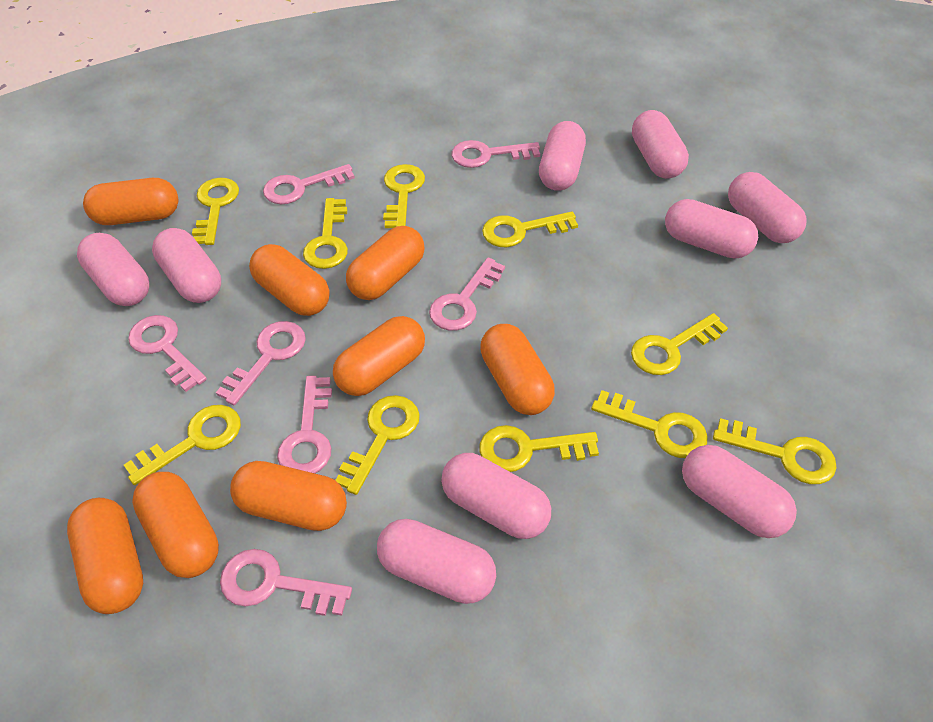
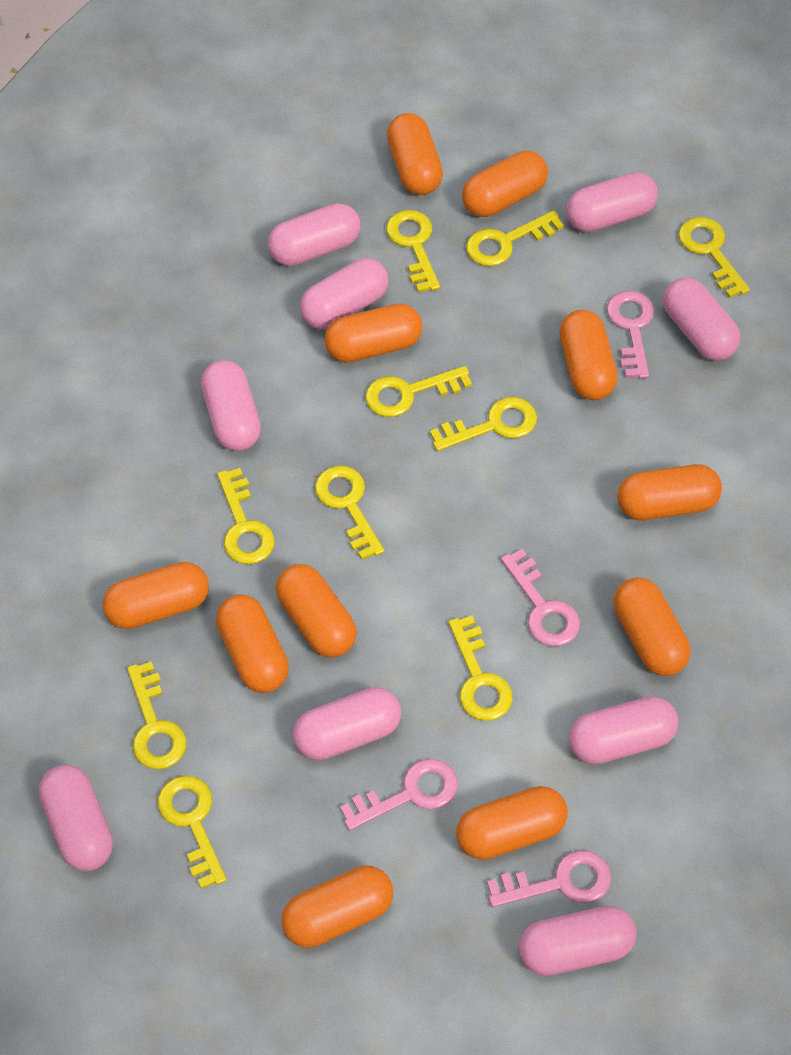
orange capsule: [67,498,143,614] [83,178,178,225] [132,472,219,578] [230,461,347,531] [249,244,329,316] [333,316,425,396] [346,226,425,300] [480,324,555,415] = 8 -> [102,562,209,629] [216,594,289,693] [276,564,357,657] [281,866,393,948] [324,303,423,362] [387,113,443,195] [456,786,568,860] [462,151,548,217] [559,310,618,400] [613,577,690,676] [617,464,722,520] = 11
pink key: [128,315,207,392] [216,321,306,406] [220,549,352,616] [263,164,355,204] [277,376,332,473] [429,257,505,331] [452,140,540,168] = 7 -> [340,759,458,831] [487,850,611,907] [501,549,580,646] [607,291,654,379] = 4

